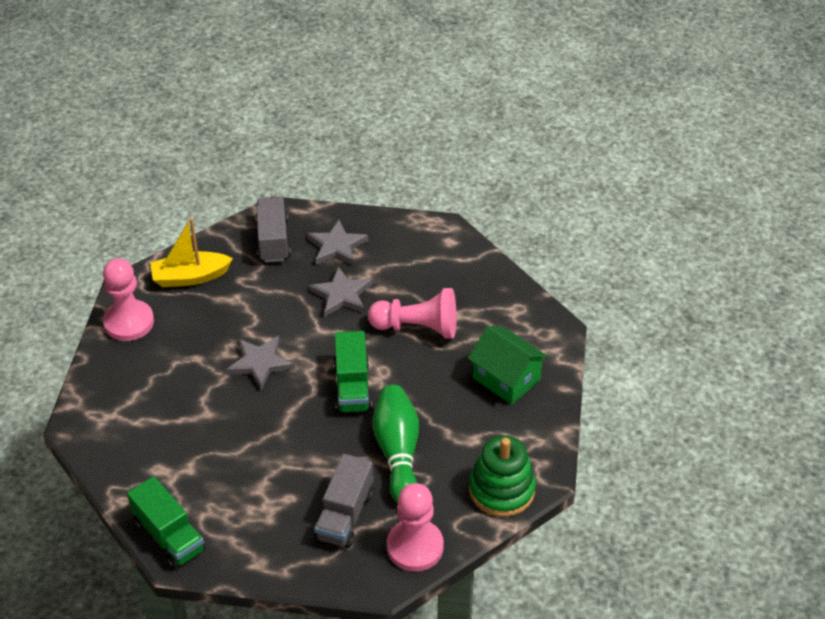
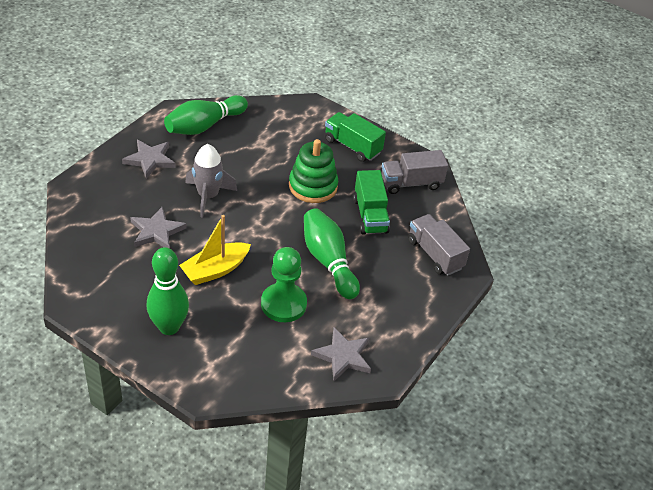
green bowling pin: [373,385,419,503] = 1 -> [147,247,189,335] [164,95,248,135] [304,208,360,299] = 3
green house: [468,326,549,405] = 1 -> none = 0
green pawn: none = 0 -> [261,247,307,322] = 1
grey rocket: none = 0 -> [185,144,237,218] = 1
pink pawn: [103,258,154,341] [368,288,457,339] [387,483,444,572] = 3 -> none = 0

